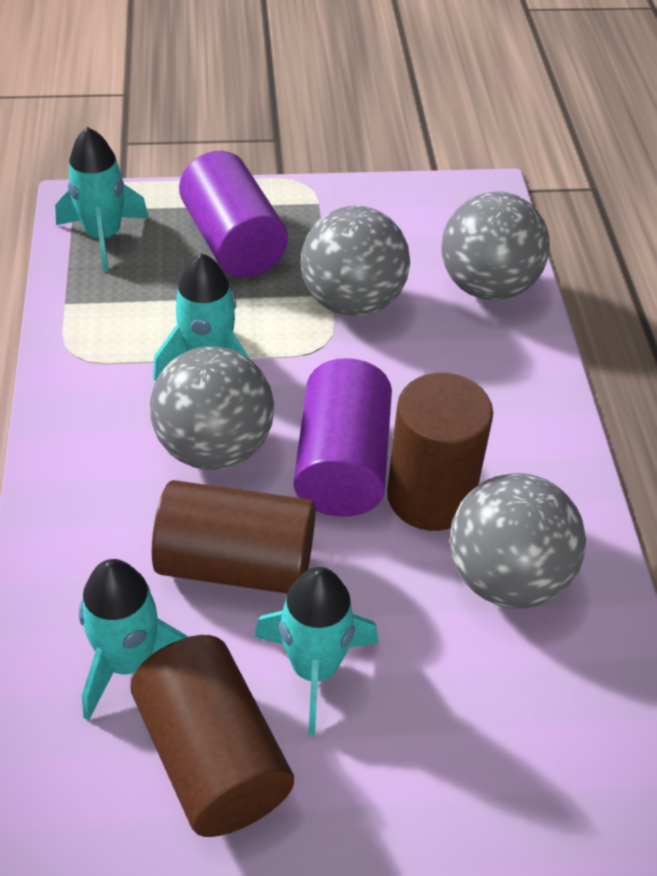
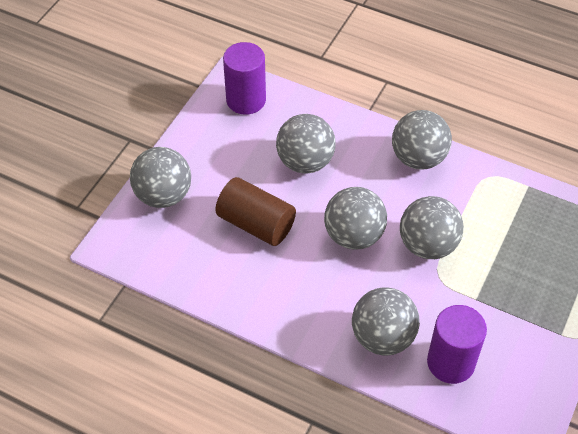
brown cylinder: [130,635,294,837] [152,480,315,594] [387,373,493,531] = 3 -> [215,177,296,246] = 1
grey ball: [150,346,274,470] [301,206,410,317] [441,191,550,300] [449,473,586,608] = 4 -> [130,147,191,208] [276,114,336,173] [324,187,387,250] [352,288,420,355] [392,110,452,170] [400,196,464,259] = 6
turquoise rocket: [55,127,149,272] [79,559,189,721] [153,253,250,381] [254,567,378,735] = 4 -> none = 0

